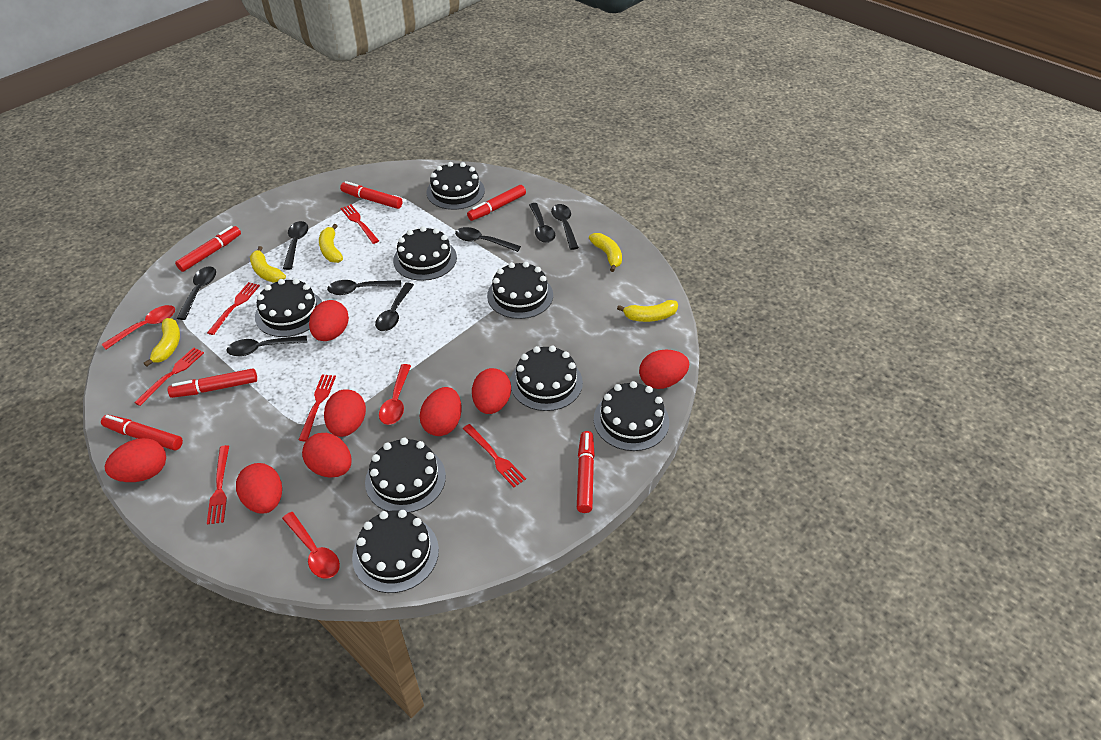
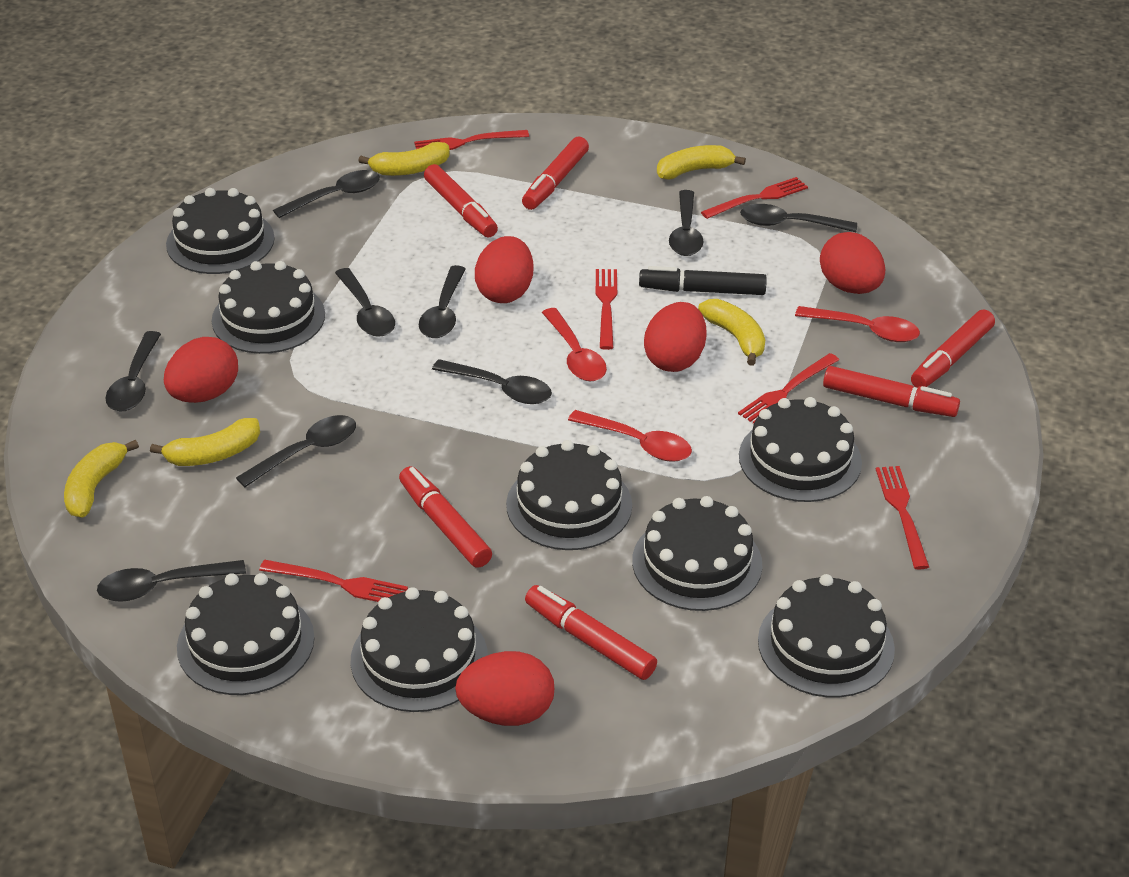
black marker: none = 0 -> [639,266,767,295] = 1
black spoon: [176,267,216,320] [226,336,307,356] [283,221,308,270] [327,280,401,295] [375,283,414,331] [455,227,521,252] [529,203,555,243] [551,204,579,250] = 8 -> [97,560,246,602] [105,331,161,412] [236,415,356,487] [273,170,380,218] [335,268,395,337] [419,265,466,338] [432,359,552,404] [669,190,704,256] [740,204,857,232] = 9
red egg: [105,438,166,482] [236,463,282,514] [302,433,352,478] [309,300,349,341] [324,389,366,437] [419,387,462,436] [472,368,511,414] [639,350,689,389] = 8 -> [164,337,238,403] [455,651,554,726] [475,236,534,303] [644,302,707,372] [820,232,885,294] = 5

